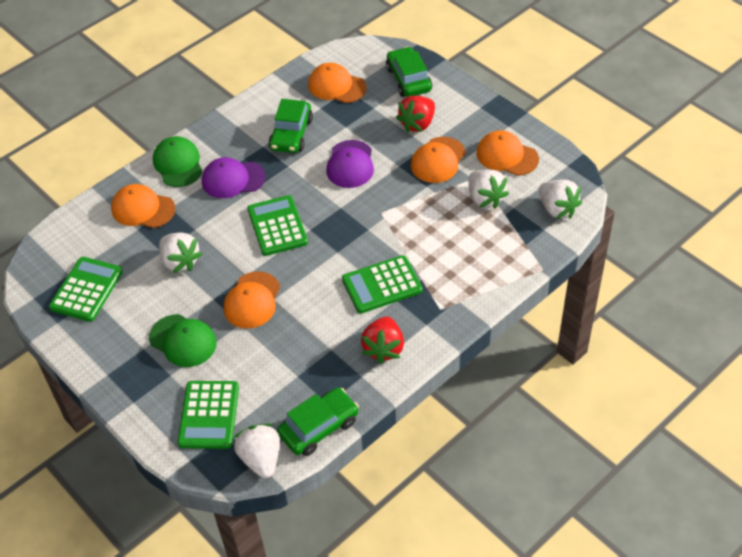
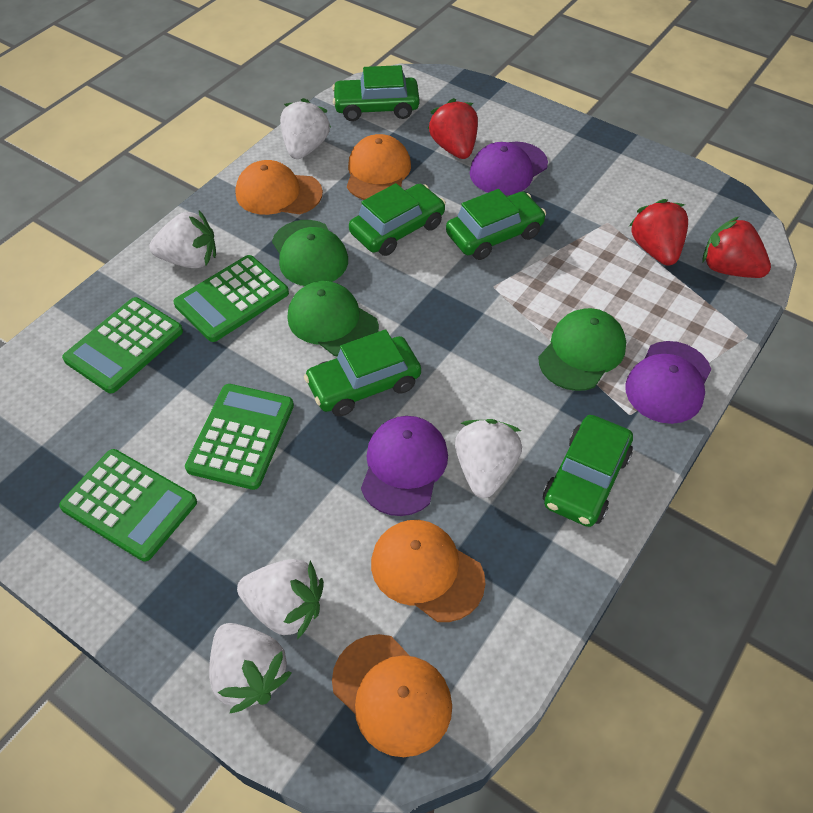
green cap: [149,314,217,367] [153,136,202,187] = 2 -> [272,220,348,286] [287,281,379,356] [538,308,626,391] = 3
green car: [269,99,313,153] [277,387,359,456] [386,47,432,97] = 3 -> [304,329,421,416] [332,65,419,121] [349,183,446,256] [446,189,546,260] [543,415,633,527] = 5
orange cap: [111,184,175,228] [224,271,280,329] [308,63,366,103] [411,137,466,183] [476,130,539,176] = 5 -> [235,160,323,215] [332,634,452,757] [347,134,411,200] [371,520,485,622] = 4
purple cap: [202,157,266,198] [326,140,374,188] = 2 -> [361,416,448,516] [470,142,548,195] [625,341,712,424] = 3
red strawberry: [361,316,404,364] [396,96,435,133] = 2 -> [428,98,478,159] [629,199,688,266] [703,217,771,278] = 3
white strawberry: [159,232,203,273] [234,424,280,478] [468,169,509,209] [539,180,582,219] = 4 -> [149,210,216,268] [209,623,292,713] [237,559,324,639] [280,98,331,159] [455,419,522,498] = 5

